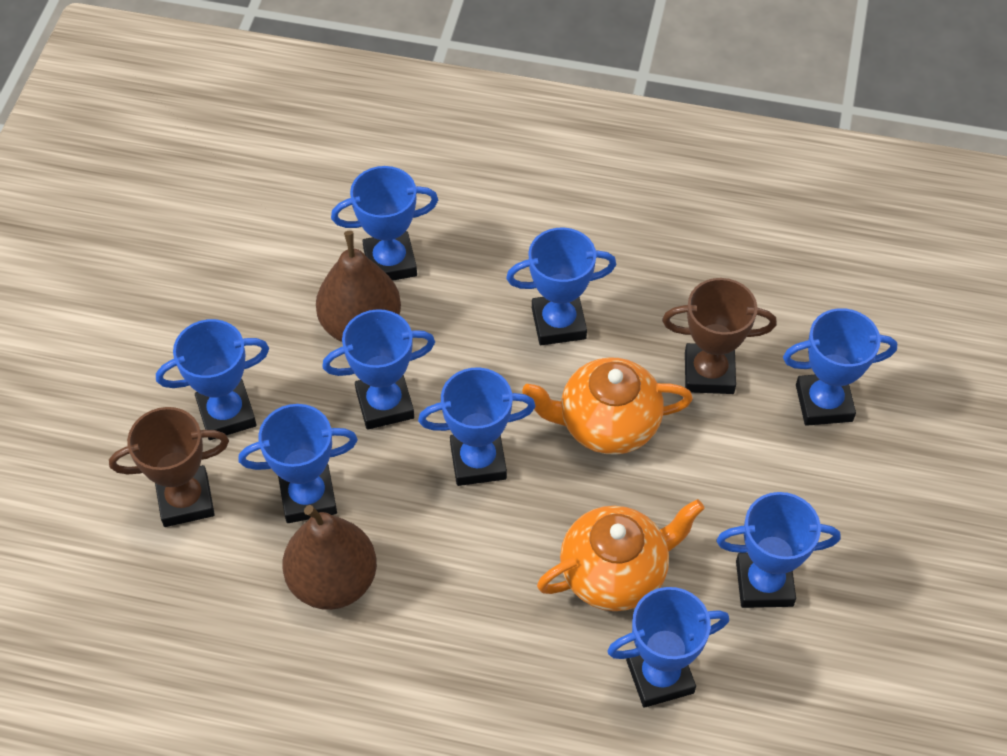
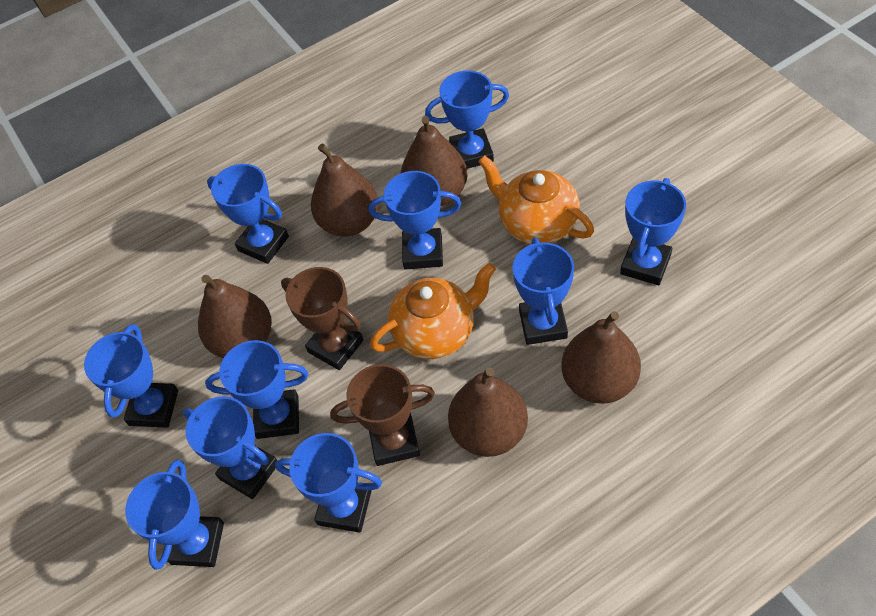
blue trophy: [156,319,269,440] [238,404,358,523] [322,309,435,430] [331,166,438,281] [418,367,536,486] [506,227,616,345] [607,587,729,708] [716,492,840,608] [783,308,897,426] = 9 -> [84,324,178,428] [125,459,224,570] [183,396,277,499] [205,340,308,439] [207,164,289,264] [275,433,382,533] [369,171,461,270] [425,71,509,169] [513,238,574,345] [620,178,686,285] = 10
brown pear: [283,505,377,610] [316,231,401,342] = 2 -> [198,275,272,358] [311,143,378,237] [401,116,468,206] [448,367,528,457] [561,311,641,404] = 5

